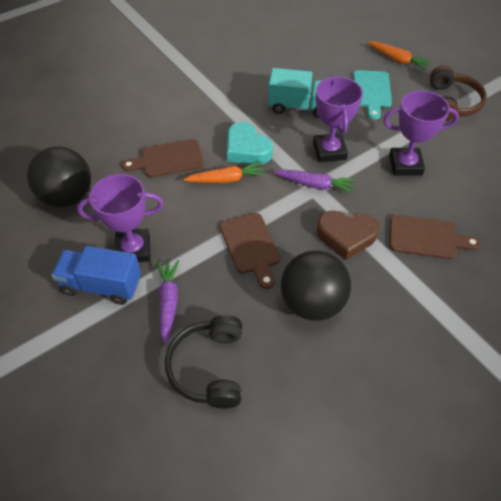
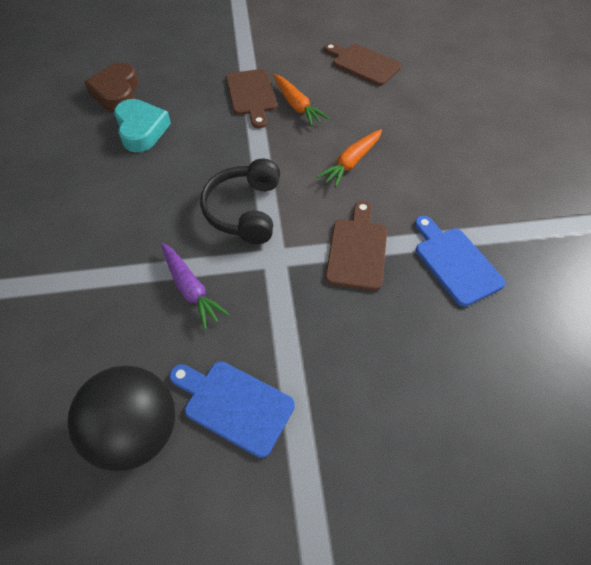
black ball: [27,146,91,208] [281,250,351,321] = 2 -> [67,366,175,471] = 1
blue cutting board: none = 0 -> [169,361,295,458] [415,216,506,307] = 2
blue truck: [51,246,141,305] = 1 -> none = 0
brown headphones: [430,65,487,122] = 1 -> none = 0
purple carrot: [157,260,179,345] [273,170,356,194] = 2 -> [161,243,229,329] = 1
purple trophy: [77,174,164,262] [313,76,363,162] [383,90,459,176] = 3 -> none = 0
turquoise cutting board: [353,70,392,120] = 1 -> none = 0
turquoise truck: [268,68,321,118] = 1 -> none = 0

